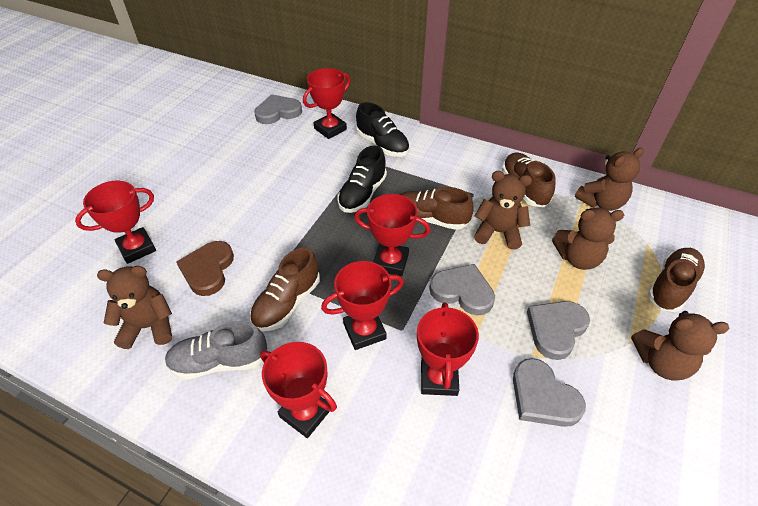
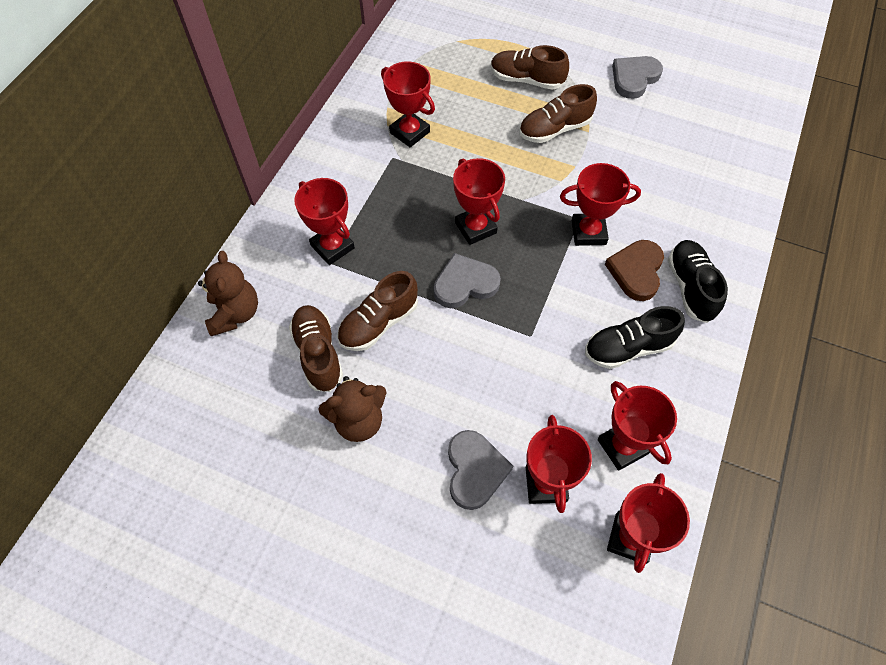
brown teddy bear: [97,266,172,349] [474,171,532,250] [552,208,624,270] [575,148,644,211] [631,311,730,381] = 5 -> [198,251,258,336] [318,376,387,442] = 2
grey heart: [254,94,302,124] [429,264,495,316] [513,358,586,427] [527,301,590,360] = 4 -> [434,253,501,308] [448,430,513,510] [612,56,663,99] = 3
grey shoe: [165,321,267,380] = 1 -> none = 0
red trophy: [75,180,156,264] [260,342,337,438] [303,68,350,139] [321,261,404,350] [354,194,430,276] [417,302,479,396] = 6 -> [294,178,355,265] [381,61,435,147] [453,158,505,245] [526,415,592,513] [560,163,641,246] [598,381,677,471] [607,473,690,573] = 7

